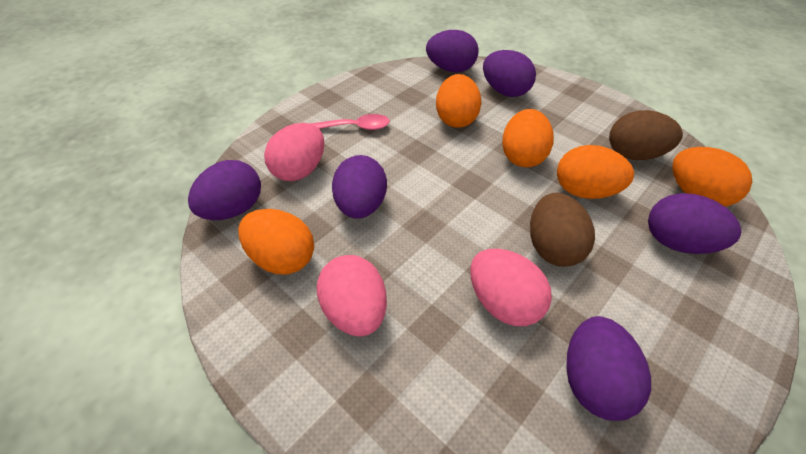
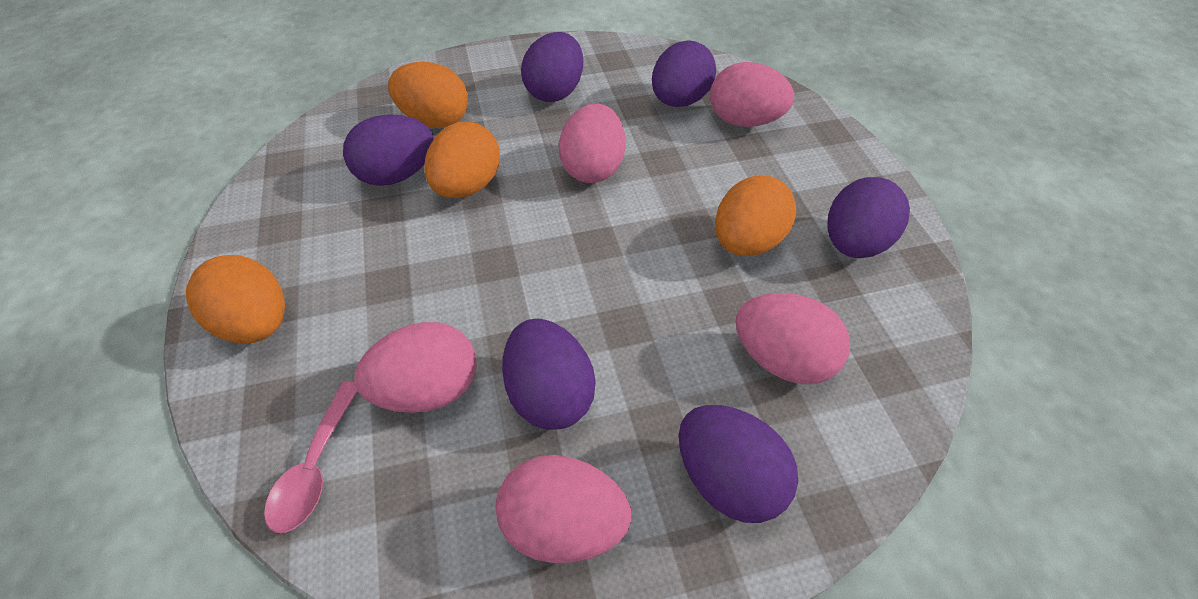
brown egg: [530,193,595,267] [609,110,683,160] = 2 -> none = 0
orange egg: [238,209,314,274] [436,74,481,128] [502,109,554,167] [557,145,634,199] [672,147,752,207] = 5 -> [186,255,285,343] [388,62,468,128] [424,122,500,198] [715,176,796,256] = 4
pink egg: [264,123,324,181] [317,255,387,337] [470,249,552,326] = 3 -> [354,322,477,413] [496,455,631,563] [559,103,626,183] [710,62,794,127] [736,293,850,384] = 5

